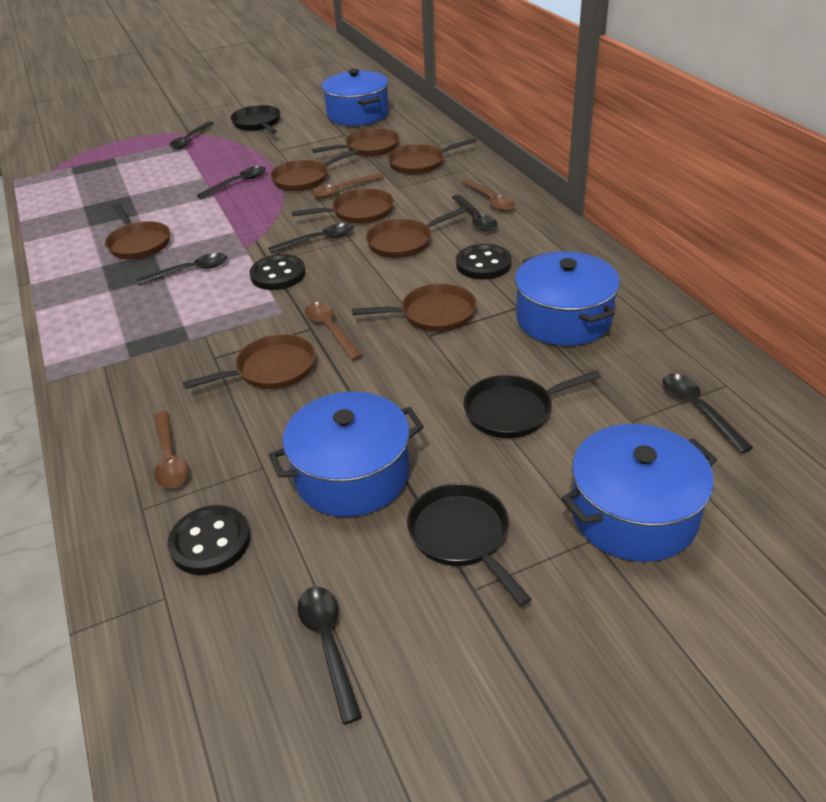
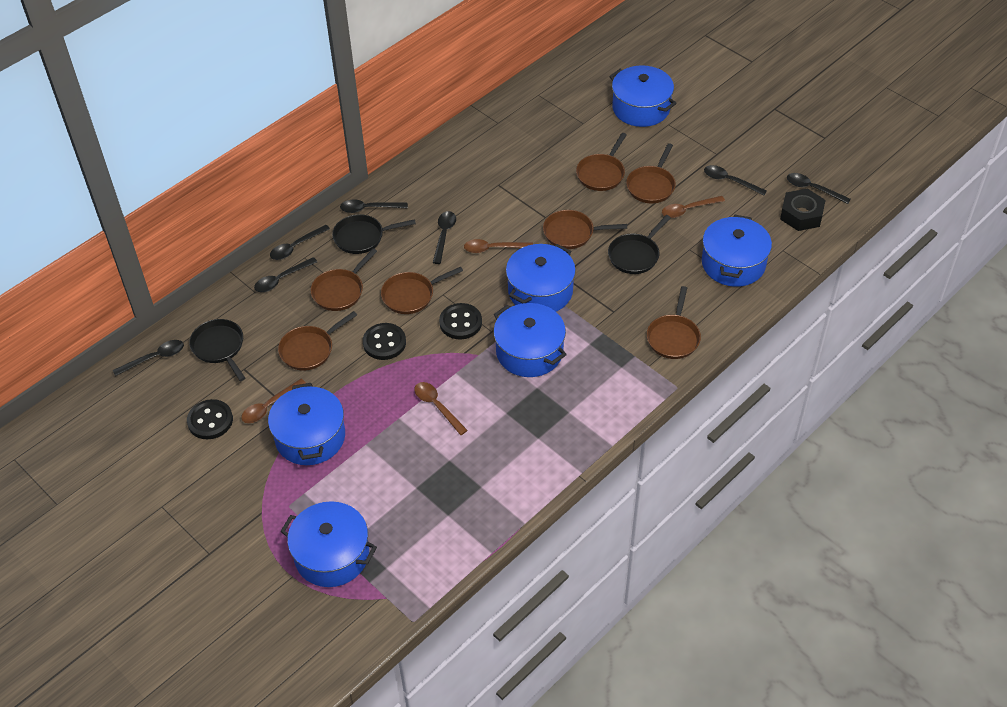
black nut: none = 0 -> [780,188,826,231] = 1
blue pot: [269,392,424,517] [322,69,389,126] [515,251,620,346] [561,424,717,562] = 4 -> [268,383,345,465] [280,501,377,587] [493,303,567,377] [506,244,576,311] [609,65,677,127] [702,215,772,287] = 6
brown pan: [105,203,170,259] [183,334,316,389] [270,149,358,191] [292,188,394,224] [312,128,399,157] [352,283,477,332] [366,208,465,258] [388,138,477,175] = 8 -> [278,311,357,371] [310,248,377,311] [381,267,463,314] [543,210,627,249] [576,133,627,191] [626,143,676,204] [647,286,701,359] = 7

